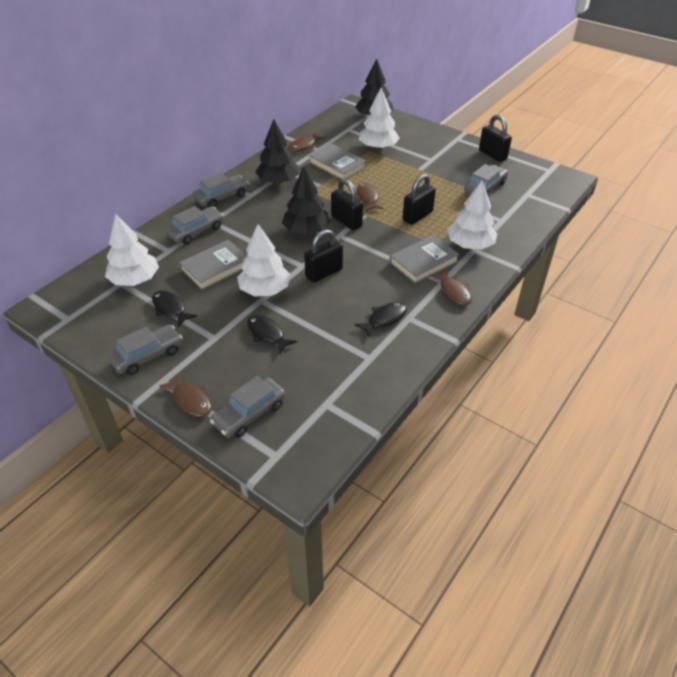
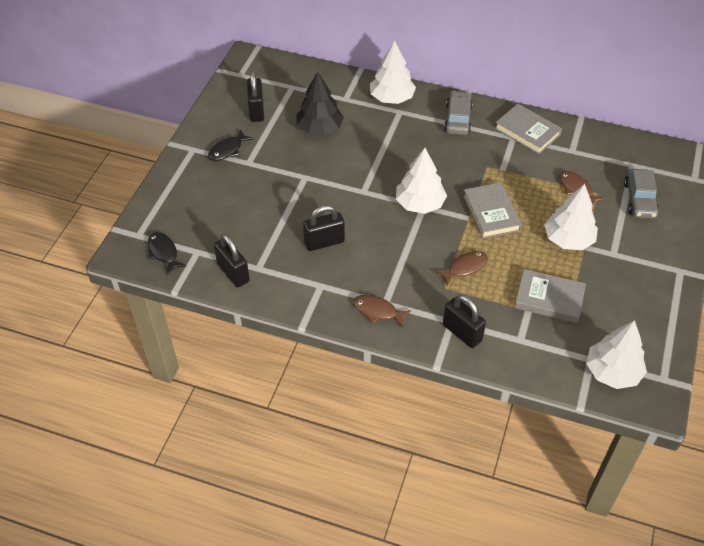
black fish: [152,291,197,327] [247,315,297,353] [354,302,407,338] = 3 -> [148,232,186,275] [208,129,254,161] = 2
black tree: [255,119,299,184] [282,166,330,235] [355,58,393,115] = 3 -> [296,71,344,135] = 1
brown fish: [160,373,212,417] [288,132,325,152] [356,182,384,211] [430,269,472,306] = 4 -> [353,295,411,328] [435,251,488,286] [559,170,605,205] = 3
grey car: [108,325,183,375] [165,206,224,245] [193,173,249,207] [210,376,286,438] [464,164,508,196] = 5 -> [444,91,473,135] [624,169,659,219] = 2

